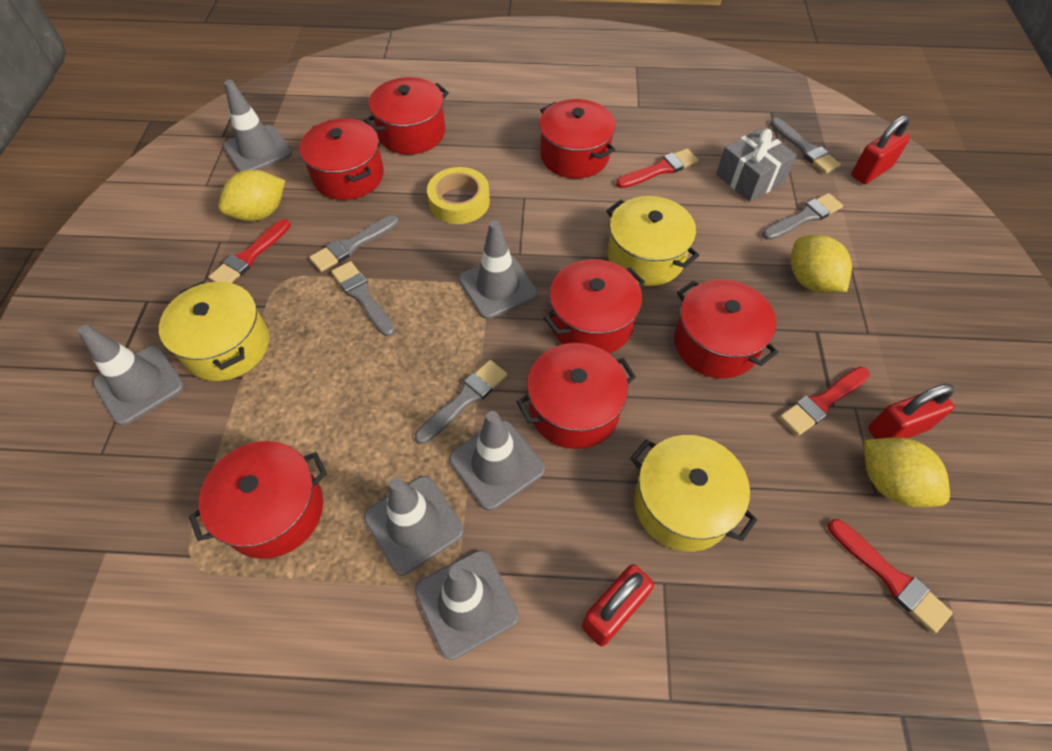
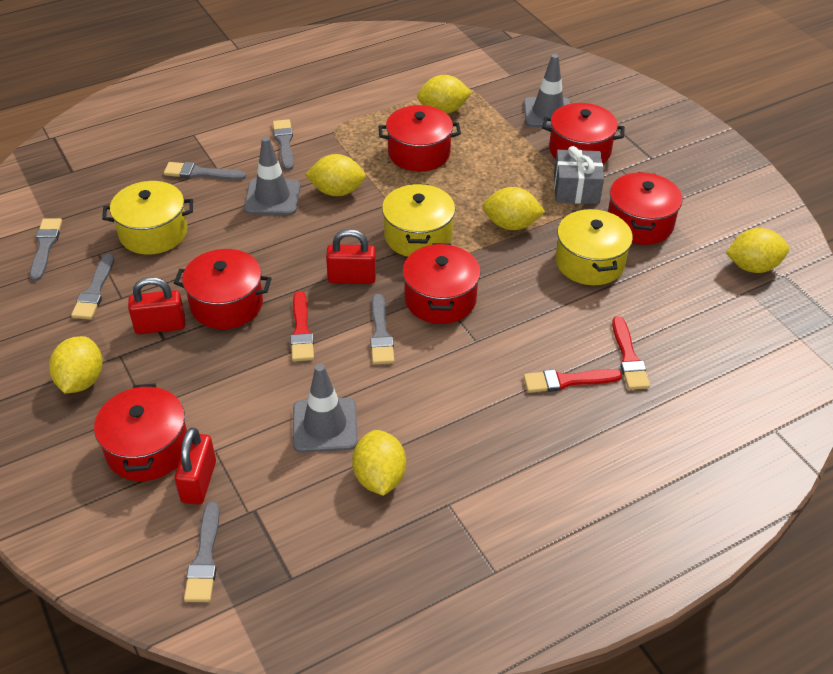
grey brush: [309,215,399,272] [331,261,395,337] [415,360,507,444] [762,193,843,240] [770,118,841,174] = 5 -> [30,218,62,281] [71,254,114,320] [164,162,246,180] [184,502,220,602] [273,119,294,171] [370,294,394,364] = 6
grey traffic cone: [78,325,184,426] [223,80,292,172] [364,476,464,575] [415,550,519,660] [449,411,545,511] [459,220,538,319] = 6 -> [244,137,300,215] [293,364,358,453] [524,54,571,127] = 3
red brush: [209,219,291,283] [616,149,699,188] [780,367,870,436] [828,519,953,633] = 4 -> [290,291,314,361] [523,369,622,393] [612,316,650,390] = 3
red pot: [189,441,327,559] [300,118,384,200] [364,77,449,154] [517,343,636,449] [539,99,616,179] [543,259,645,354] [674,280,778,379] = 7 -> [94,384,187,481] [174,249,272,329] [378,105,461,171] [403,243,481,324] [542,103,625,164] [608,172,683,245] = 6
yellow lemon: [219,170,285,221] [791,235,852,293] [864,437,950,507] = 3 -> [49,336,103,393] [305,154,366,196] [352,430,406,496] [417,75,472,114] [483,187,545,230] [726,228,789,273] = 6
yellow tape: [427,167,490,224] = 1 -> none = 0

